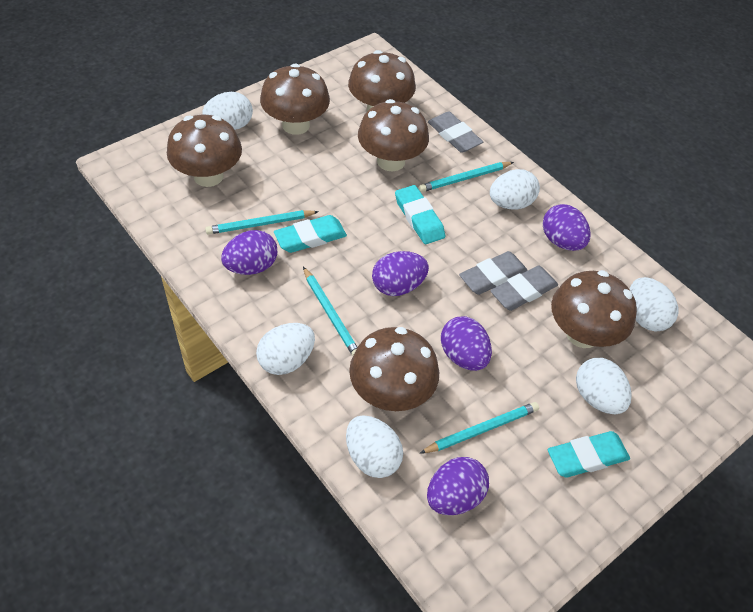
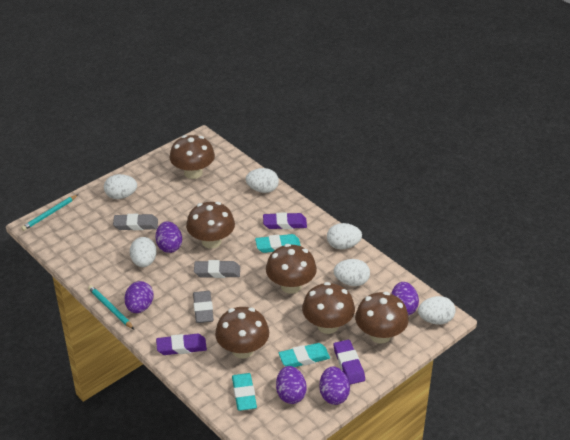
purple eraser: none = 0 -> [156,334,207,355] [263,212,307,229] [333,340,365,384] = 3
turquoise pencil: [205,210,319,235] [303,267,357,356] [419,162,514,192] [419,402,539,454] = 4 -> [21,194,78,231] [88,285,134,329] = 2

